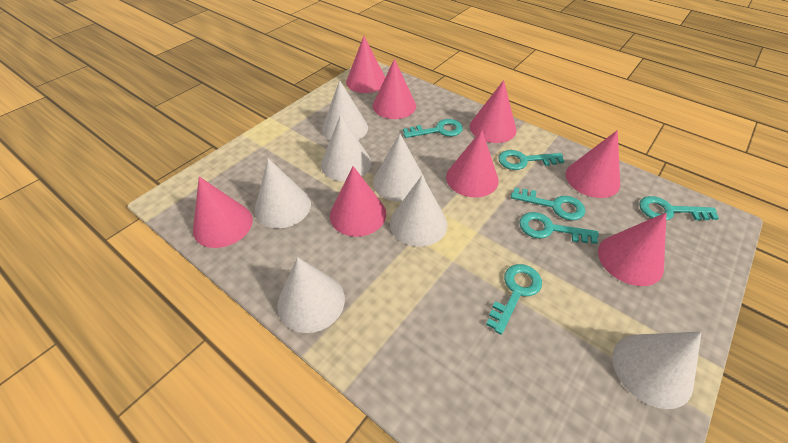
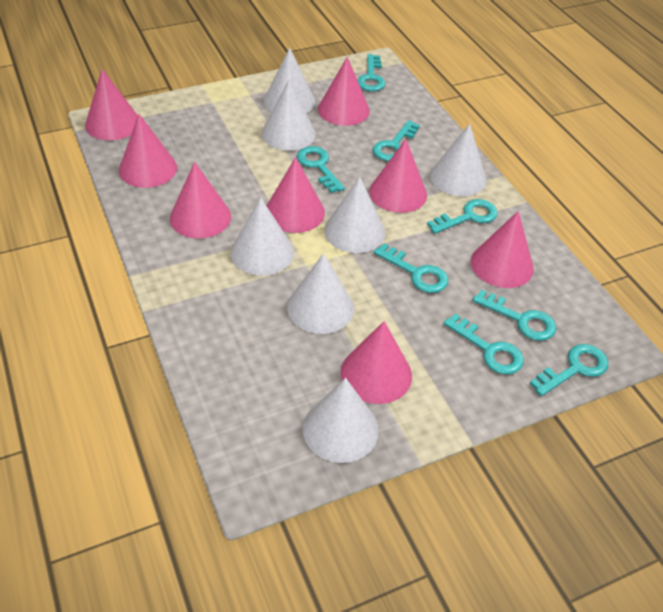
turquoise key: [403,119,463,138] [486,264,542,335] [498,150,565,170] [511,188,585,220] [519,212,599,244] [639,196,719,220] = 6 -> [297,146,345,193] [358,54,385,91] [373,120,420,161] [374,244,448,293] [427,199,498,234] [444,313,524,374] [473,290,556,341] [530,344,608,396] = 8

